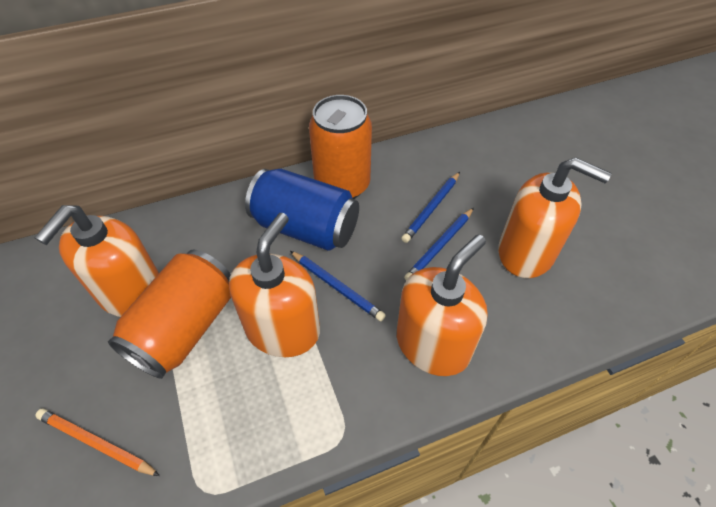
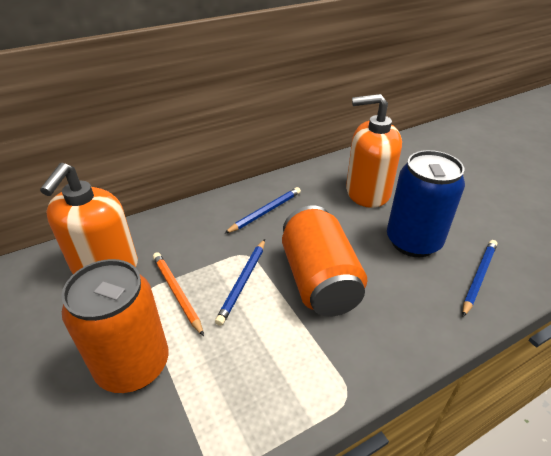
orange soap dispenser: [35,205,159,317] [229,213,320,357] [397,234,488,376] [498,157,611,278] = 4 -> [40,163,138,274] [346,94,402,208] = 2

